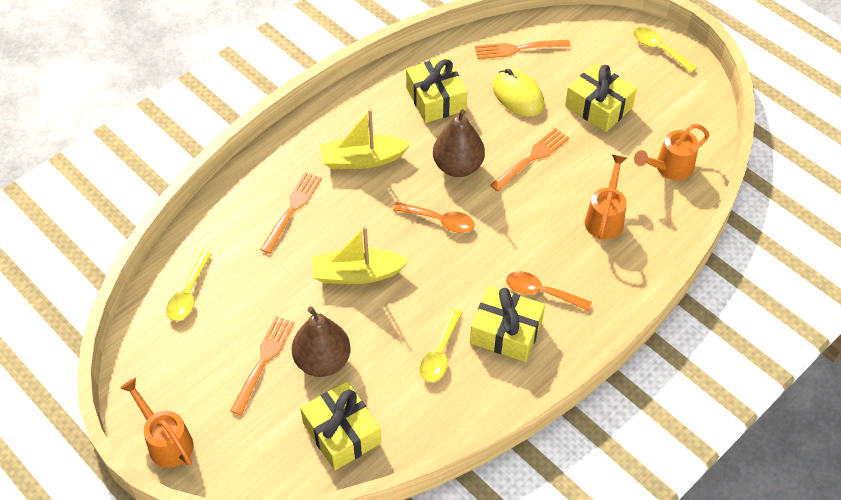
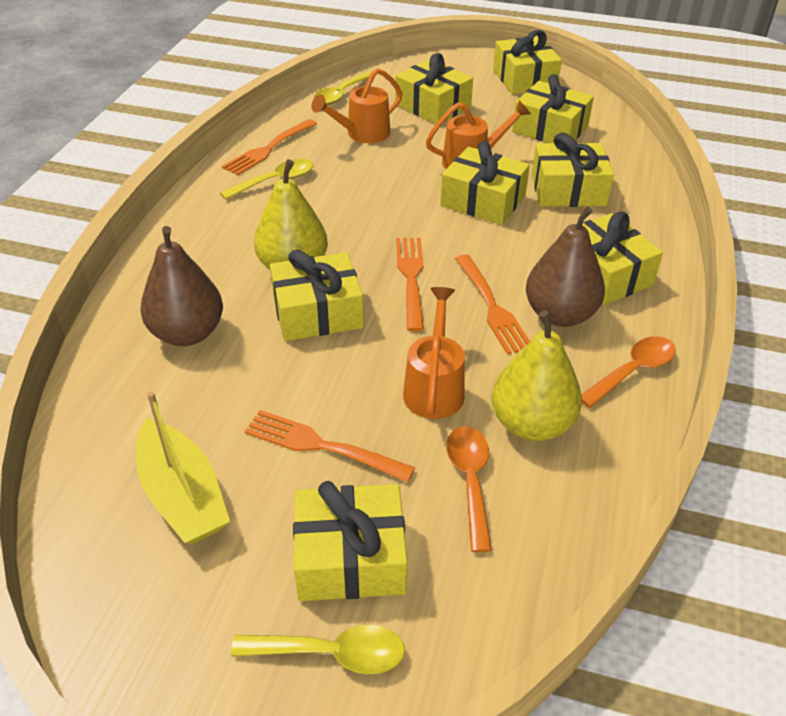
yellow boat: [312,226,409,284] [320,109,411,169] = 2 -> [136,392,230,544] = 1
yellow gift: [300,381,381,471] [406,57,467,123] [470,286,545,362] [565,63,637,132] = 4 -> [270,250,364,341] [293,481,407,601] [395,53,473,124] [440,141,530,225] [493,30,562,94] [512,74,594,143] [532,133,614,207] [561,211,663,306] = 8
yellow mouse: [493,69,544,117] = 1 -> none = 0
yellow pear: none = 0 -> [254,159,328,270] [492,311,582,441] = 2

